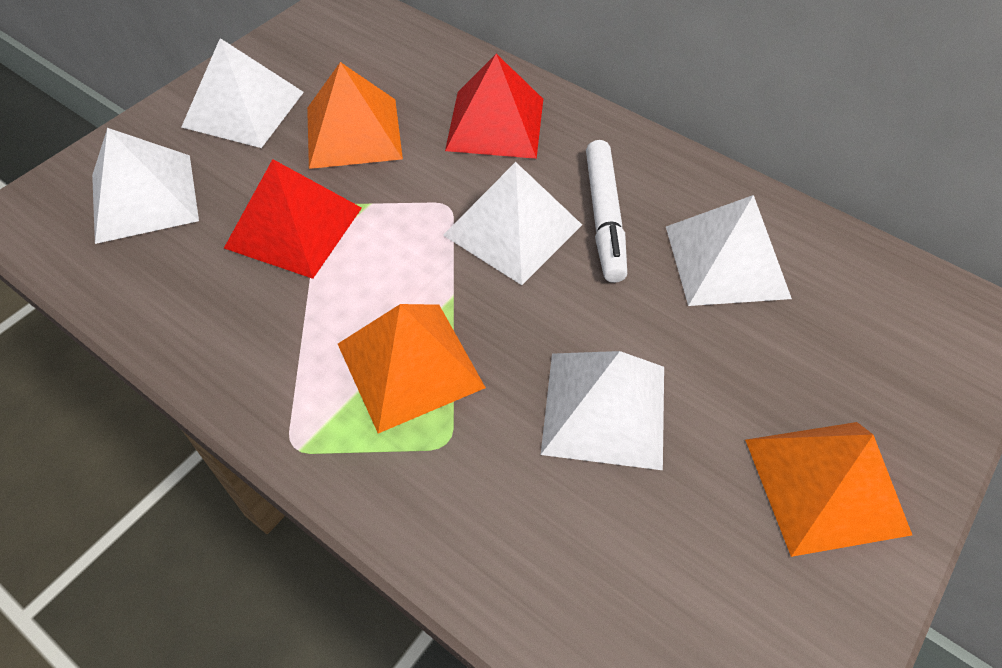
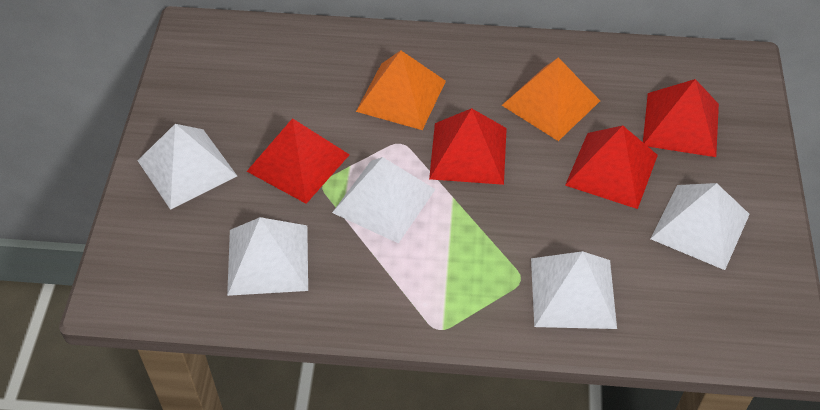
orange pyramid: [307,62,403,169] [338,304,486,433] [745,422,912,557] = 3 -> [356,50,446,130] [502,57,600,141] = 2
red pyramid: [224,159,362,279] [445,54,543,159] = 2 -> [247,118,350,204] [429,108,507,185] [565,125,658,209] [643,79,719,157] = 4
white marker: [586,140,627,283] = 1 -> none = 0

